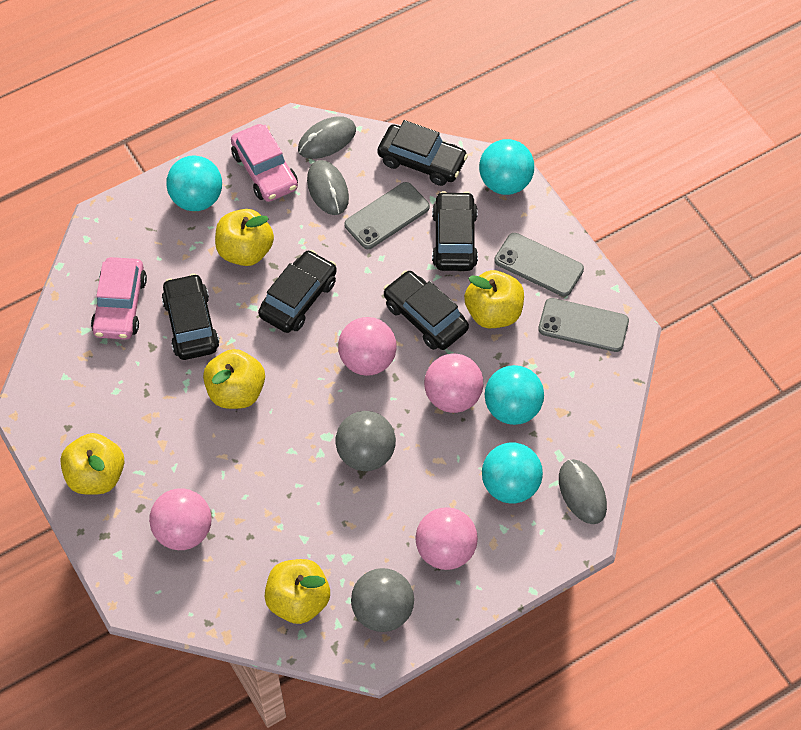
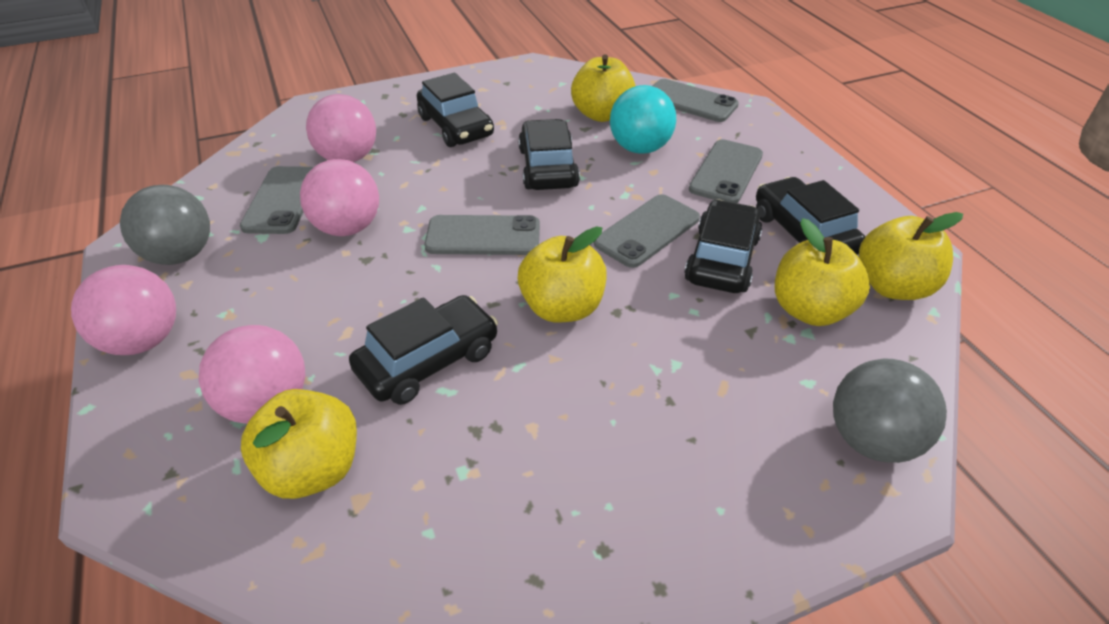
grey mouse: [298,116,356,159] [307,160,349,215] [559,459,607,524] = 3 -> none = 0
grey phone: [344,182,430,249] [494,233,584,297] [538,298,629,352] = 3 -> [240,166,313,234] [424,215,540,255] [594,194,700,268] [653,79,739,122] [689,139,763,203] = 5
pink car: [91,257,147,340] [231,124,298,202] = 2 -> none = 0
turquoise ball: [166,156,222,211] [479,139,534,195] [482,443,543,503] [485,365,544,425] = 4 -> [610,85,676,154] = 1

